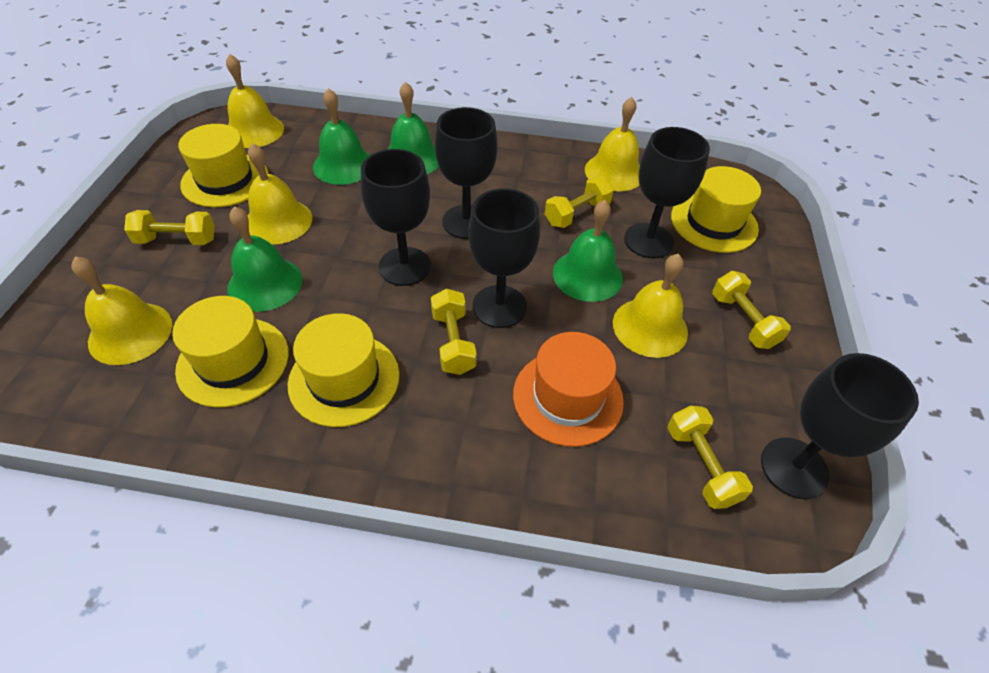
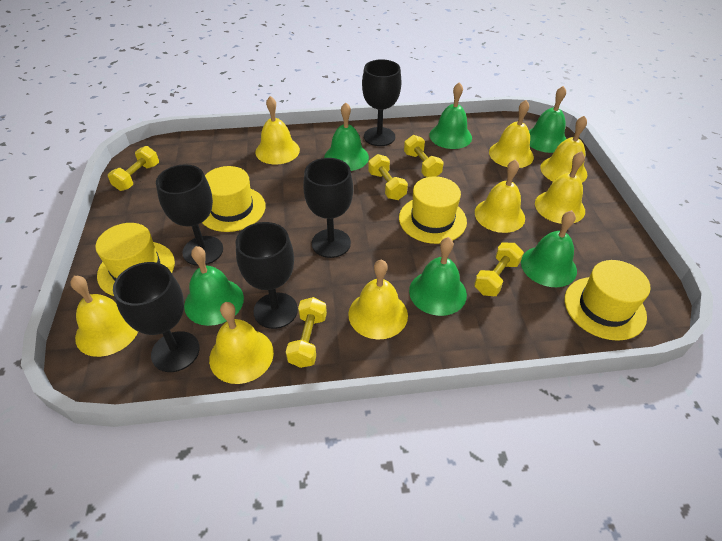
green bell: [227,206,303,312] [313,88,370,185] [388,82,439,174] [553,200,623,302] = 4 -> [184,246,244,326] [324,102,369,171] [409,237,467,316] [429,82,472,149] [521,210,577,287] [529,86,566,153] = 6
orange hat: [513,332,624,447] = 1 -> none = 0
yellow bell: [71,257,172,365] [226,54,284,148] [248,143,312,245] [585,97,640,191] [613,254,688,358] = 5 -> [70,276,138,357] [209,302,274,384] [255,96,300,165] [348,260,408,339] [475,159,525,233] [489,100,534,168] [535,151,585,224] [540,116,587,183] = 8

